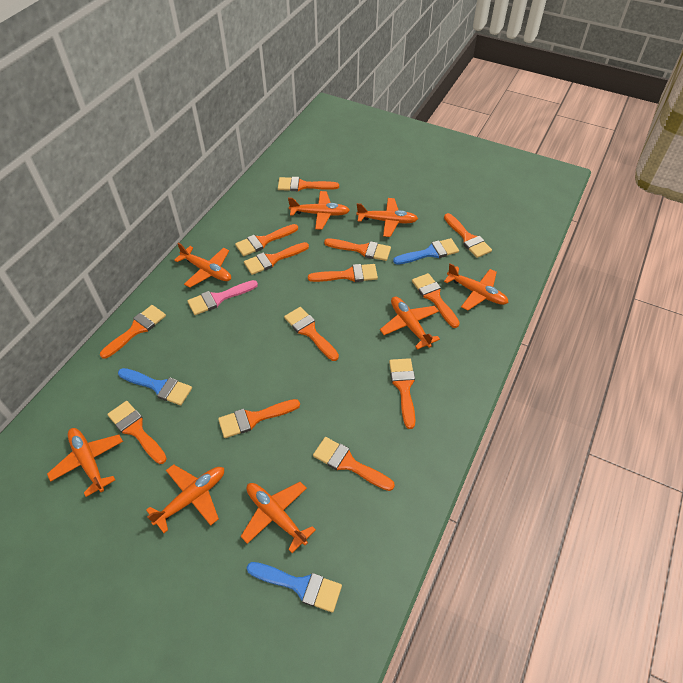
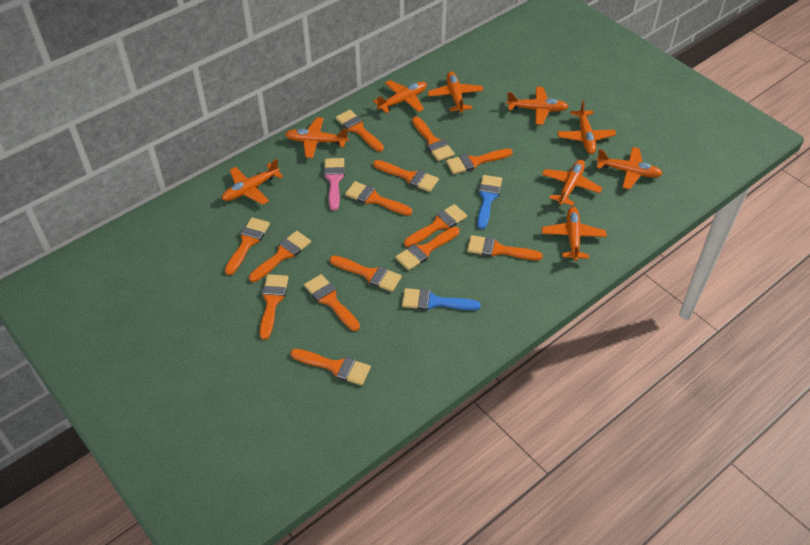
blue brush: [118,368,192,405] [247,562,342,613] [393,238,459,265] = 3 -> [402,288,481,310] [477,175,502,229] = 2
orange brush: [100,305,166,359] [107,401,167,464] [218,399,300,438] [235,224,298,256] [244,242,309,275] [278,177,339,191] [284,307,339,361] [308,264,378,282] [313,437,395,491] [324,239,391,261] [389,358,416,429] [412,273,460,328] [444,213,492,258] = 13 -> [225,217,270,275] [249,231,311,282] [260,274,289,340] [291,349,371,385] [304,274,360,331] [330,255,402,292] [336,110,384,152] [345,181,412,216] [373,160,439,192] [395,227,460,270] [404,204,467,247] [412,117,455,161] [446,149,513,174] [467,235,543,260] = 14
orange plane: [47,428,123,497] [146,464,224,533] [174,243,231,288] [241,482,316,553] [288,191,350,230] [356,198,418,237] [380,297,440,350] [444,263,509,311] = 8 -> [222,159,283,205] [285,117,349,158] [373,80,427,113] [427,71,483,113] [506,87,569,125] [542,160,602,206] [542,207,607,261] [557,100,616,154] [596,147,663,189] = 9

